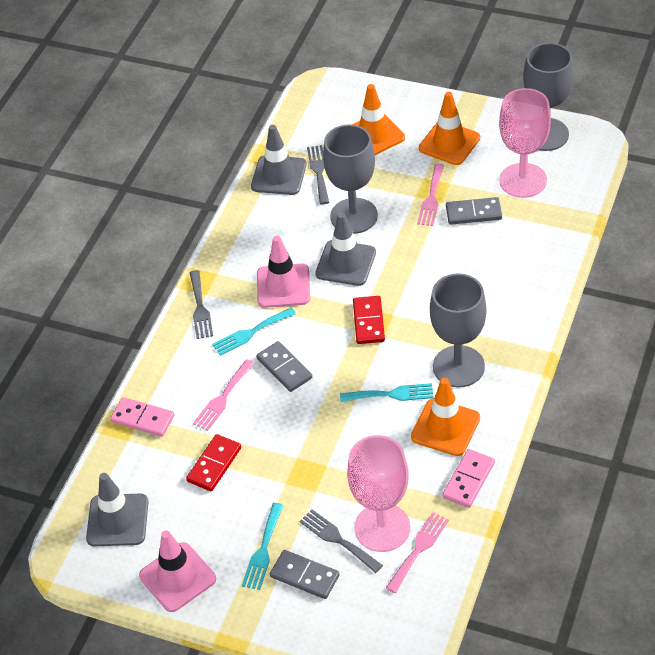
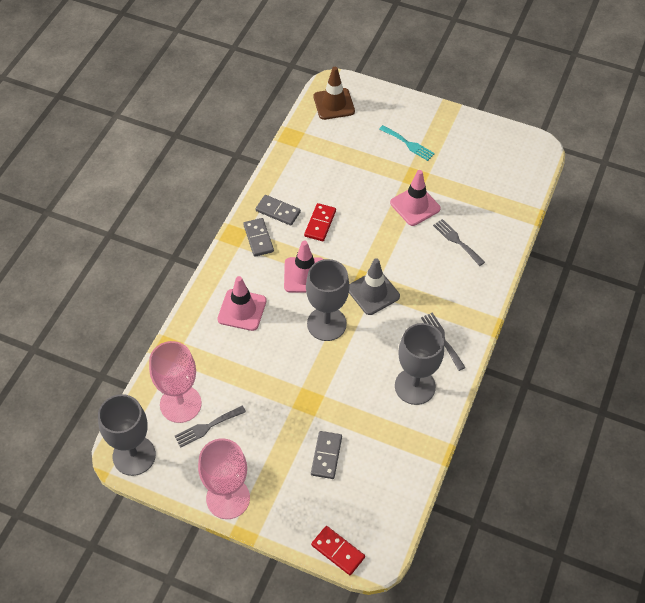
brown traffic cone: none = 0 -> [314,67,355,120] = 1
grey traffic cone: [86,473,148,546] [251,125,307,195] [315,212,376,286] = 3 -> [349,258,400,315] = 1
orange traffic cone: [352,84,405,155] [411,378,480,456] [419,92,480,165] = 3 -> none = 0
pink domino: [110,397,174,437] [442,449,495,508] = 2 -> none = 0
pink fork: [193,360,255,431] [386,512,449,593] [417,163,444,226] = 3 -> none = 0
pink traffic cone: [139,530,216,612] [257,236,310,308] = 2 -> [217,276,266,331] [284,241,323,293] [390,170,441,226] = 3
turquoise fork: [212,308,296,356] [242,503,284,590] [340,383,434,402] = 3 -> [379,125,435,161] = 1

